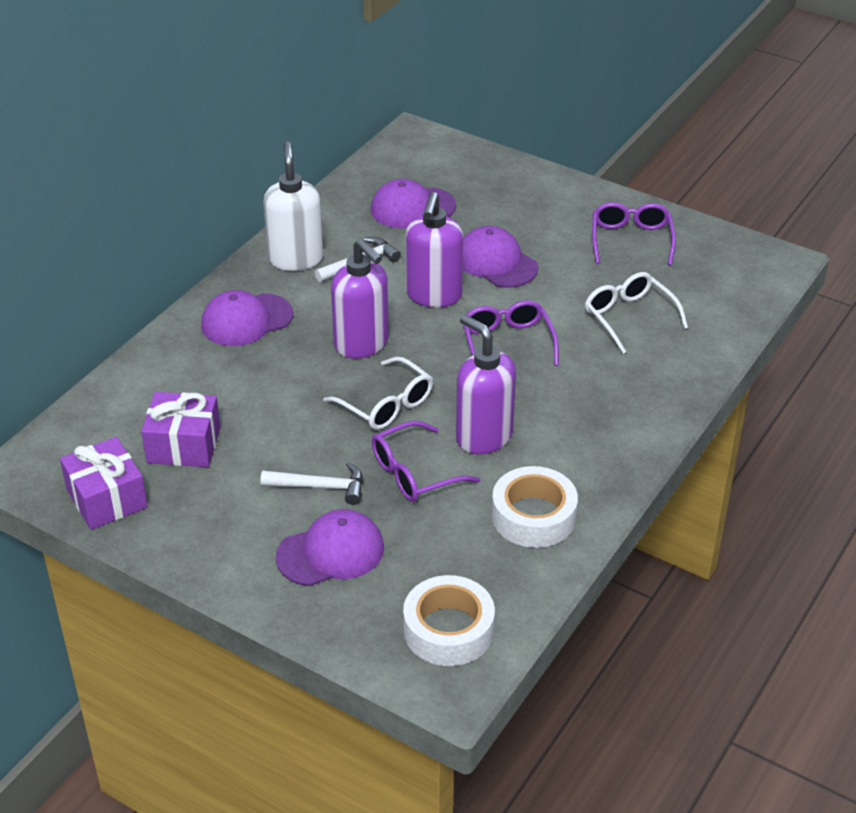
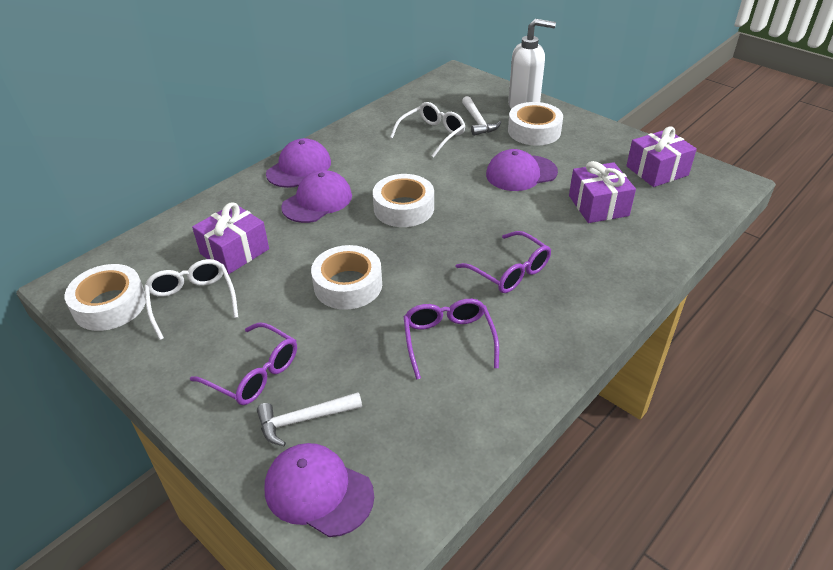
purple gift: [60,437,148,530] [141,392,220,467] = 2 -> [192,202,269,274] [569,161,636,223] [626,126,697,187] = 3
purple soap dispenser: [331,239,389,359] [406,192,463,308] [456,315,516,454] = 3 -> none = 0
white tape: [403,575,495,666] [492,466,578,548] = 2 -> [65,264,146,331] [311,245,382,310] [373,174,434,227] [508,102,563,145] = 4

